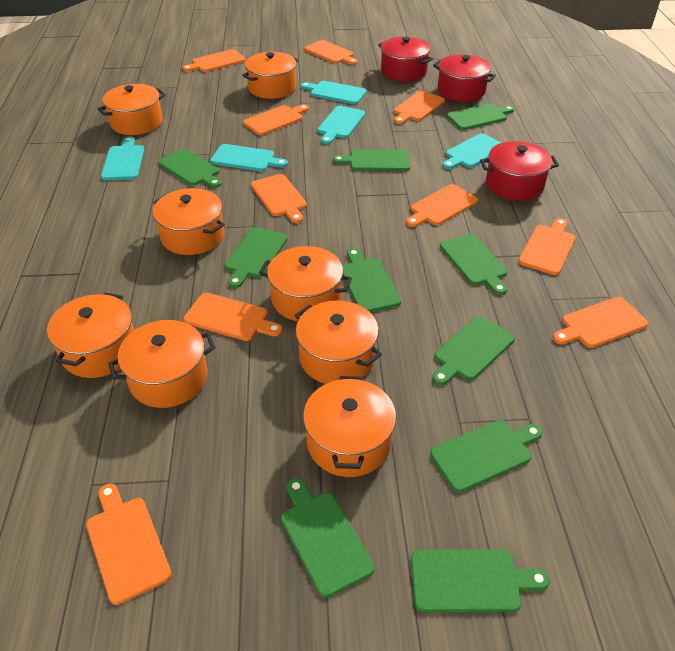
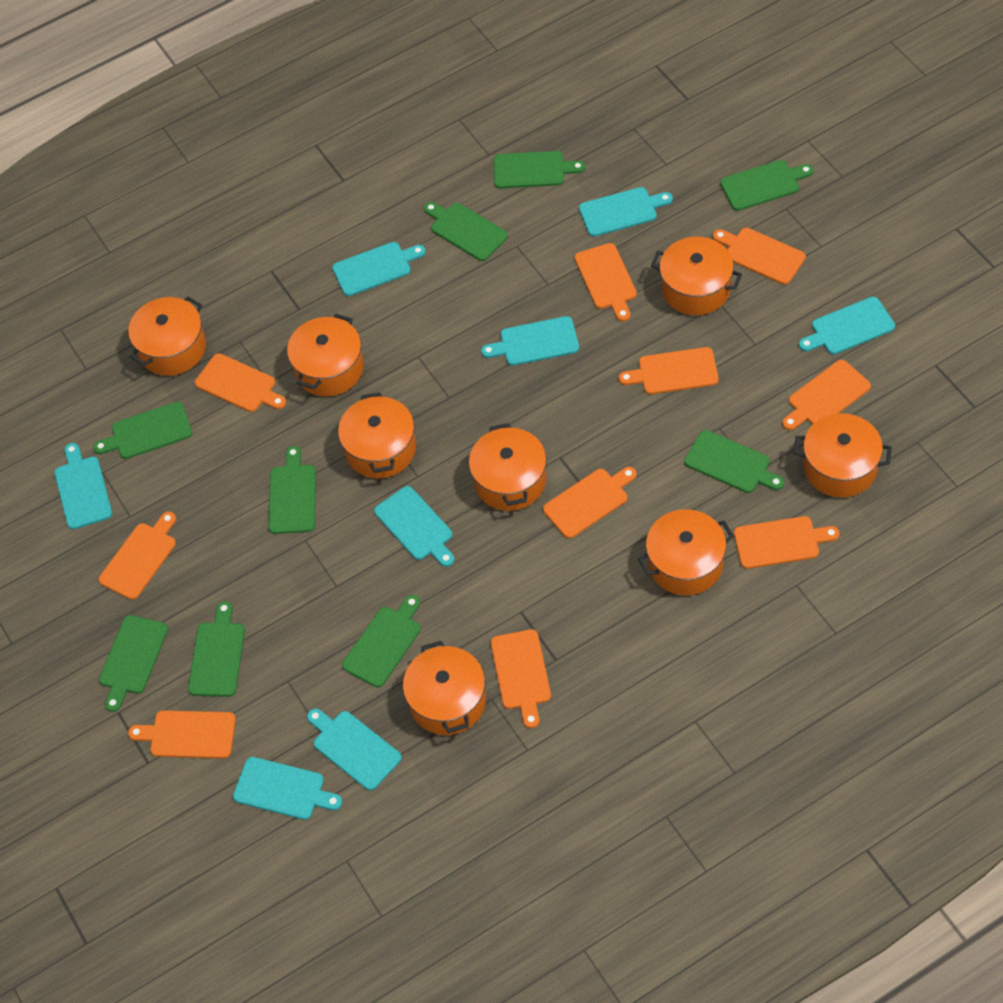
green cutting board: [158,149,221,188] [225,227,287,288] [281,478,375,598] [333,149,410,171] [342,248,401,312] [411,549,550,613] [430,420,543,493] [432,316,515,386] [440,234,507,295] [447,104,515,130] = 10 -> [93,402,192,459] [99,615,168,712] [188,601,245,697] [269,446,316,534] [342,595,421,687] [424,202,508,261] [494,151,585,189] [684,430,784,493] [720,160,813,211] = 9
red pot: [378,37,433,82] [433,54,496,102] [480,141,559,201] = 3 -> none = 0
turquoise cutting board: [101,136,144,180] [210,144,288,171] [301,81,367,104] [318,106,365,144] [443,133,502,169] = 5 -> [54,443,112,529] [233,757,342,820] [307,708,402,791] [332,242,426,296] [374,486,454,567] [481,316,579,366] [579,187,673,237] [799,297,895,354] = 8

